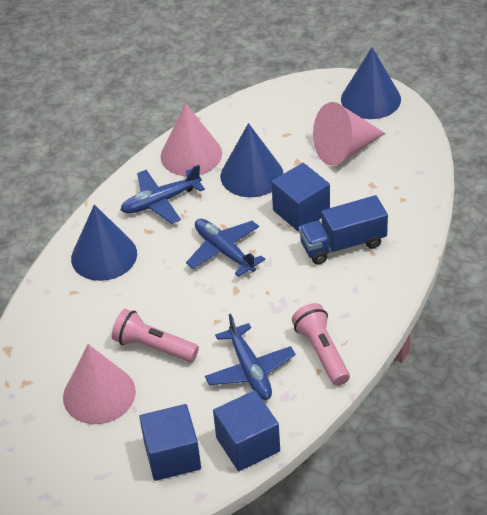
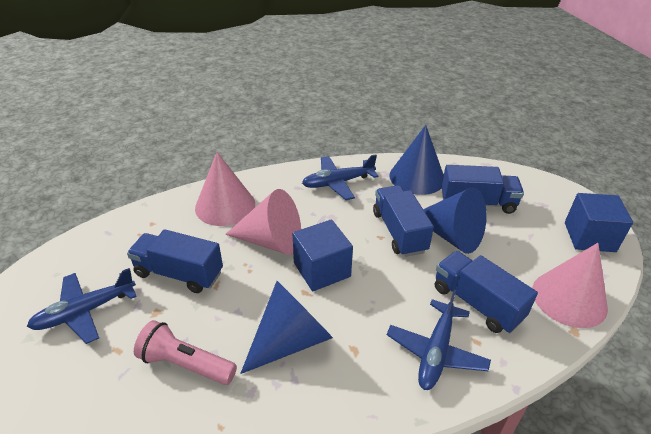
blue cube: [139,404,201,481] [213,390,280,471] [272,163,330,232] = 3 -> [293,219,353,291] [565,193,633,252] = 2
blue truck: [299,195,388,264] = 1 -> [127,229,223,293] [373,185,434,257] [435,251,538,333] [441,165,524,214] = 4
pink flashlight: [112,309,199,362] [292,303,350,386] = 2 -> [134,320,237,385] = 1

